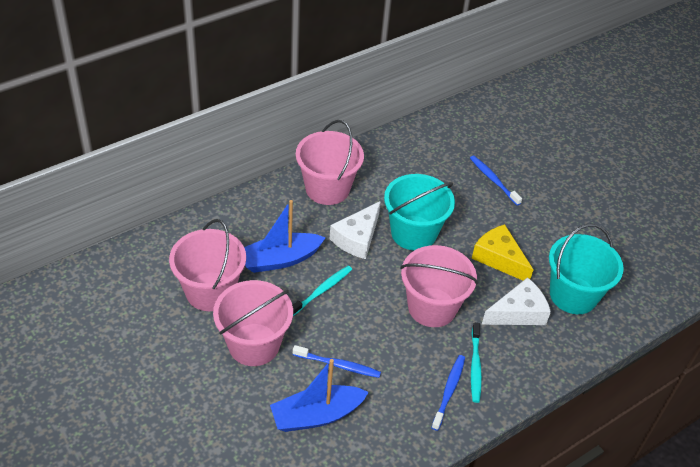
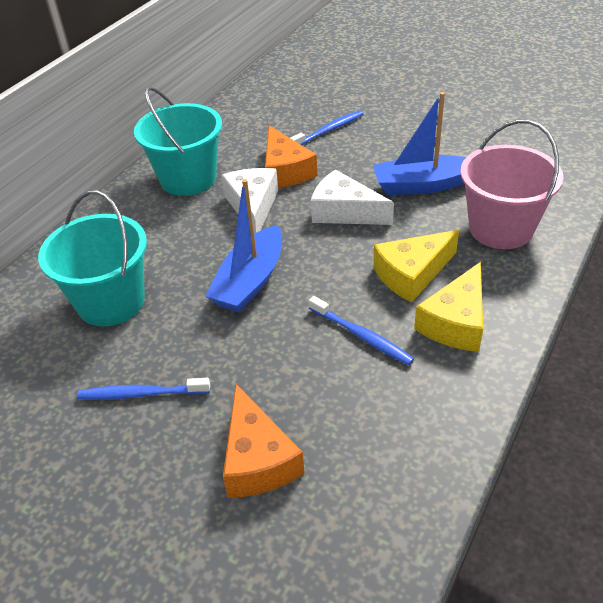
orange cheese: none = 0 -> [223,384,305,498] [265,126,317,188] = 2
pink bucket: [169,219,246,311] [213,280,293,366] [296,120,364,205] [400,245,478,327] = 4 -> [460,119,564,249] = 1
turquoise toothbrush: [292,266,352,316] [471,323,482,403] = 2 -> none = 0
yellow cheese: [472,224,533,281] = 1 -> [373,230,459,303] [414,262,483,352] = 2

